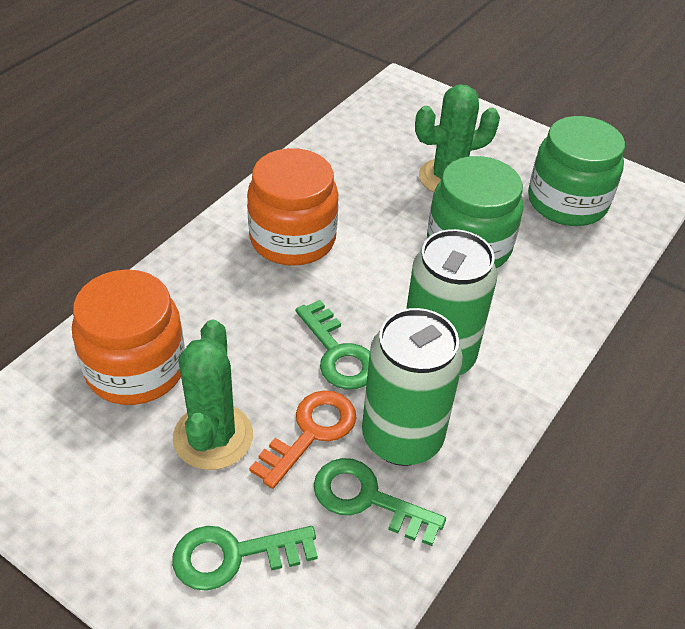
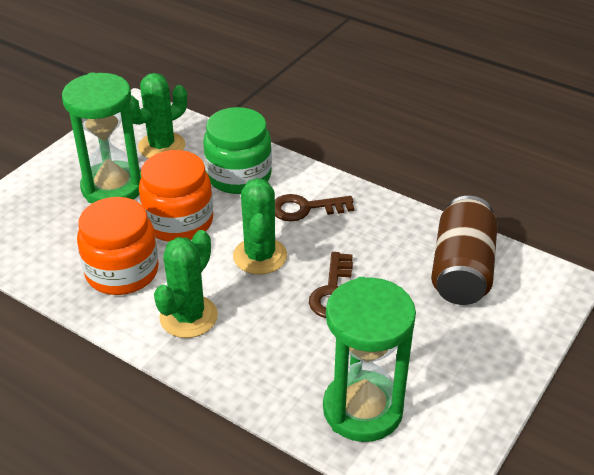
brown can: none = 0 -> [431,196,497,305] = 1
brown key: none = 0 -> [275,194,354,221] [309,252,353,318] = 2
green cactus: [173,320,253,470] [415,85,500,192] = 2 -> [129,73,187,158] [154,230,218,338] [233,178,287,275] = 3
green can: [362,308,463,466] [406,229,497,375] = 2 -> none = 0
green hourglass: none = 0 -> [62,72,141,203] [323,277,416,442] = 2
green jar: [427,156,524,268] [528,116,625,226] = 2 -> [203,107,272,194] = 1
green key: [172,526,318,591] [296,300,370,389] [314,458,446,546] = 3 -> none = 0
orange key: [249,390,357,489] = 1 -> none = 0

